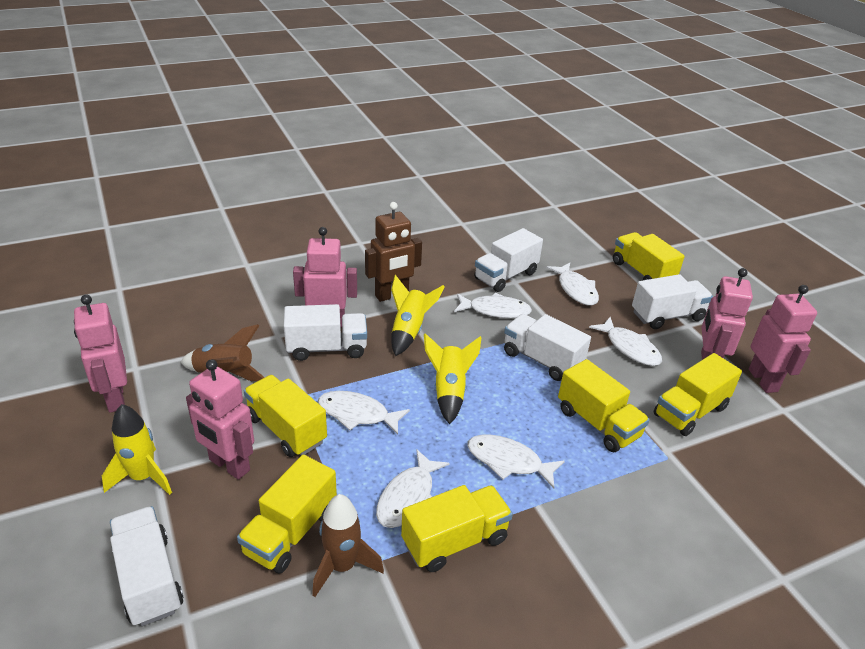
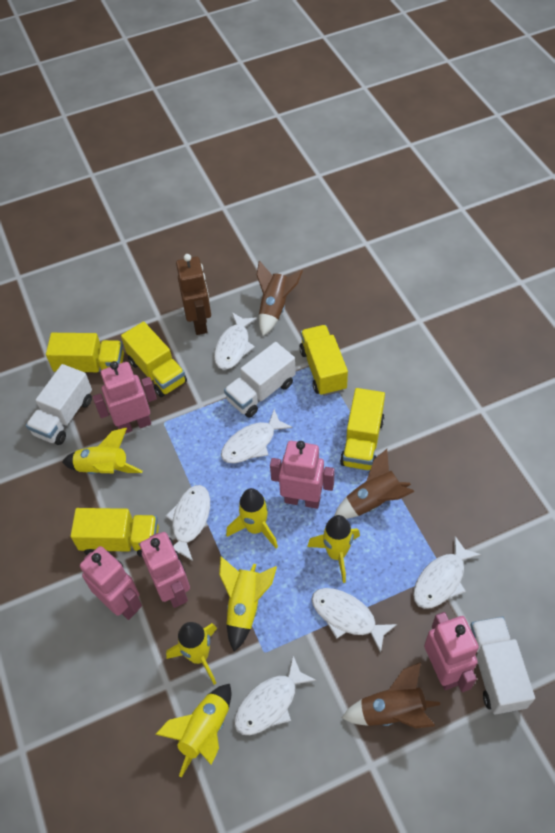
brown rocket: [180,324,265,381] [312,494,384,597] = 2 -> [257,261,303,336] [334,449,414,519] [342,662,440,728] = 3
white truck: [110,506,183,626] [284,304,367,361] [474,228,543,292] [504,314,591,381] [632,274,713,329] = 5 -> [26,364,92,445] [224,342,296,418] [470,617,535,715] = 3
yellow rocket: [102,404,172,495] [391,275,445,356] [424,333,482,424] = 3 -> [62,428,143,474] [155,684,231,778] [166,622,217,685] [219,556,277,652] [226,488,278,548] [307,515,360,583] = 6
yellow truck: [237,455,337,574] [244,375,327,457] [401,485,513,572] [558,359,650,452] [613,232,685,280] [654,353,742,436] = 6 -> [46,333,124,372] [71,508,159,557] [121,322,187,397] [299,325,348,396] [340,388,385,470] = 5

